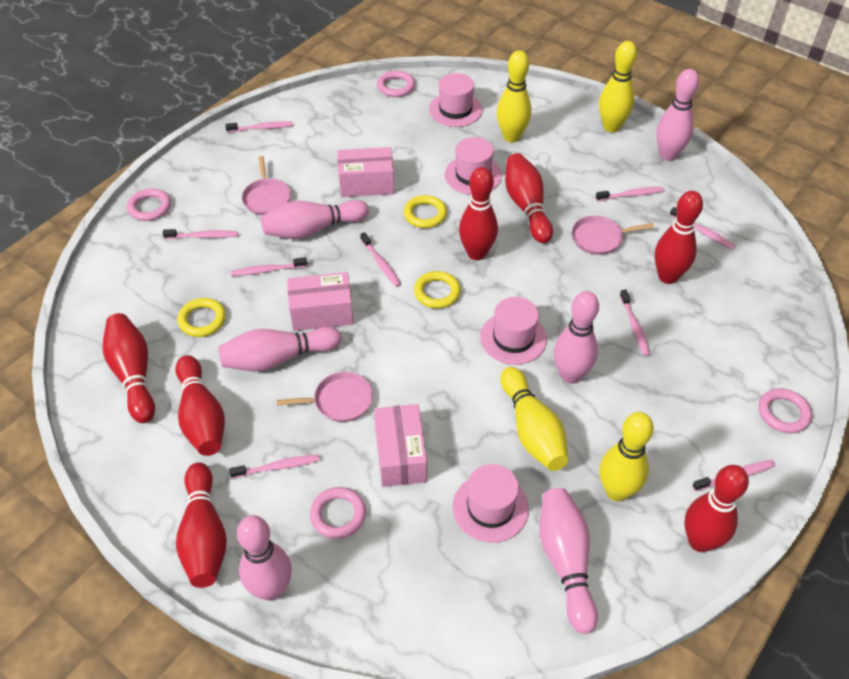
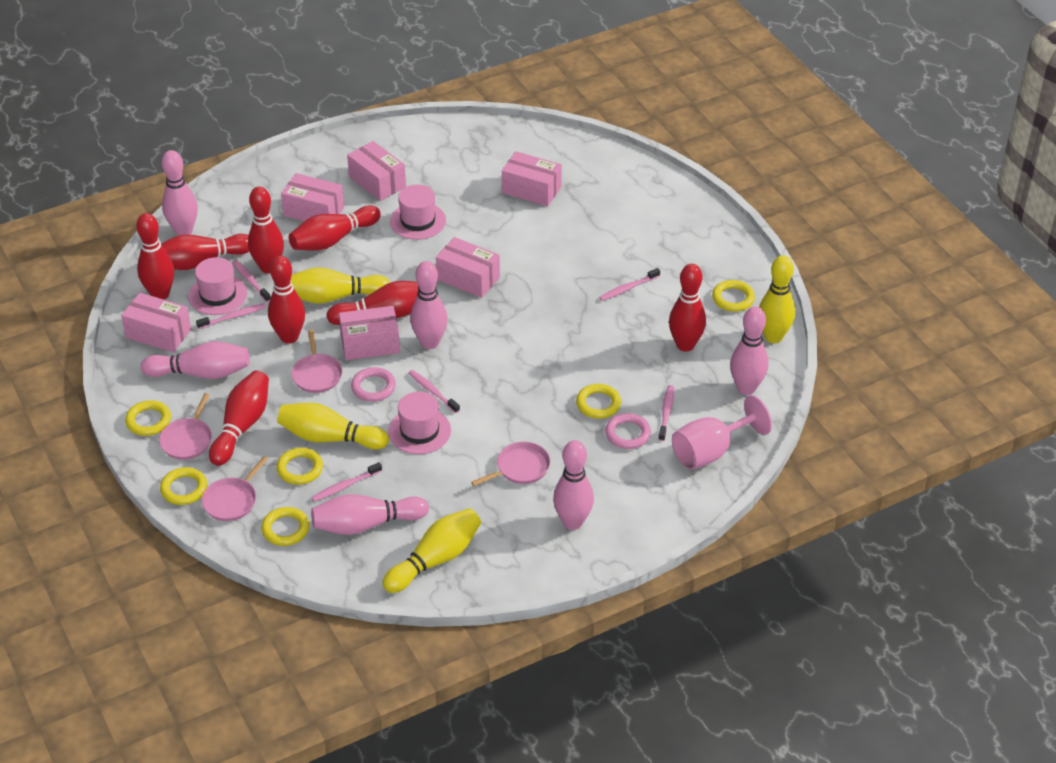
pink box: [287,272,354,331] [337,147,394,197] [374,404,427,487] = 3 -> [121,293,191,352] [281,173,344,221] [339,306,400,360] [347,141,406,201] [436,237,500,298] [502,151,562,206] = 6
pink goblet: none = 0 -> [672,395,772,470] = 1
pink hat: [429,73,483,127] [445,137,502,195] [453,464,529,543] [480,297,547,365] = 4 -> [189,257,247,315] [388,392,451,454] [390,184,446,240] = 3
pink pan: [242,156,291,215] [277,372,373,422] [572,216,654,255] = 3 -> [159,393,212,460] [202,456,268,521] [292,330,343,393] [471,442,550,486] = 4
pink ring: [127,188,171,221] [310,487,366,539] [377,71,415,97] [759,388,812,433] = 4 -> [351,367,396,402] [605,413,651,449] = 2
pink toothbrush: [162,229,238,239] [225,121,293,133] [229,454,320,478] [231,257,307,276] [360,232,401,287] [596,187,664,201] [620,290,650,356] [670,207,735,250] [692,460,775,491] = 9 -> [196,303,266,329] [232,260,271,302] [311,462,382,502] [408,370,460,413] [599,268,660,301] [658,385,674,441] = 6
red bowling pin: [103,313,155,423] [175,355,225,456] [176,462,227,588] [459,167,498,260] [505,153,553,243] [655,191,703,284] [684,465,749,552] = 7 -> [136,213,174,299] [161,234,249,270] [209,371,269,466] [248,187,284,274] [268,256,305,344] [289,206,381,250] [327,281,419,325] [669,264,706,352] = 8
yellow ring: [177,298,226,337] [404,195,447,228] [414,271,461,309] = 3 -> [125,400,171,436] [160,467,207,505] [261,507,309,546] [276,448,323,485] [576,384,621,419] [712,280,755,312] = 6

